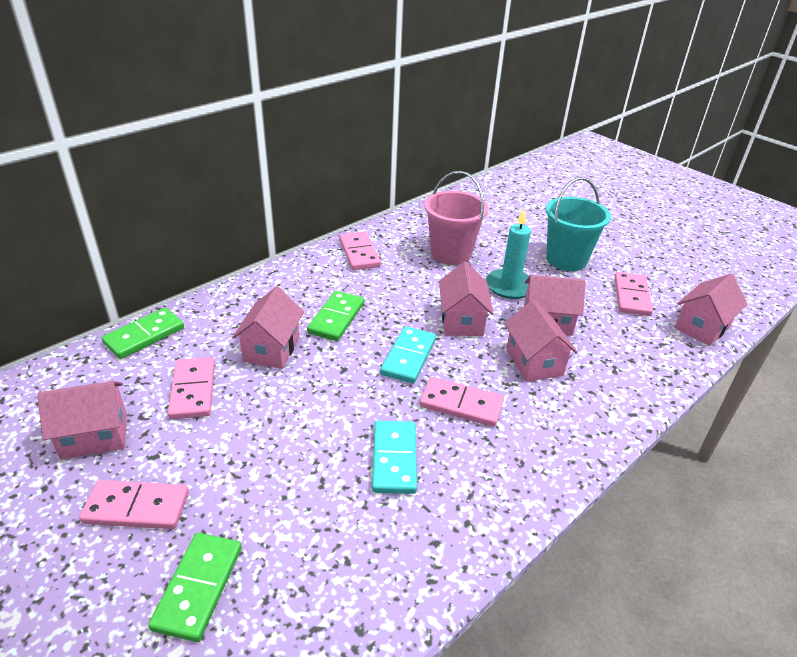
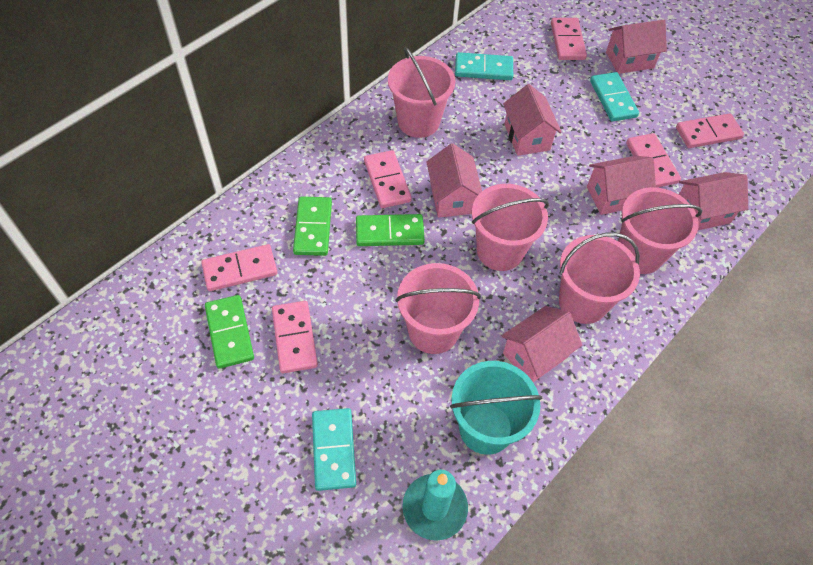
pink bucket: [424,171,488,265] = 1 -> [388,47,455,138] [396,263,481,354] [472,184,549,271] [559,233,640,324] [618,187,702,274] = 5
pink domino: [79,480,189,529] [168,357,215,419] [339,232,381,270] [420,377,504,427] [614,272,653,316] = 5 -> [201,244,277,291] [272,301,318,373] [364,150,412,208] [551,18,587,60] [626,133,681,188] [676,113,744,148] = 6
turquoise domino: [372,421,417,494] [380,326,436,383] = 2 -> [312,408,356,491] [455,52,513,80] [590,72,639,122] = 3

